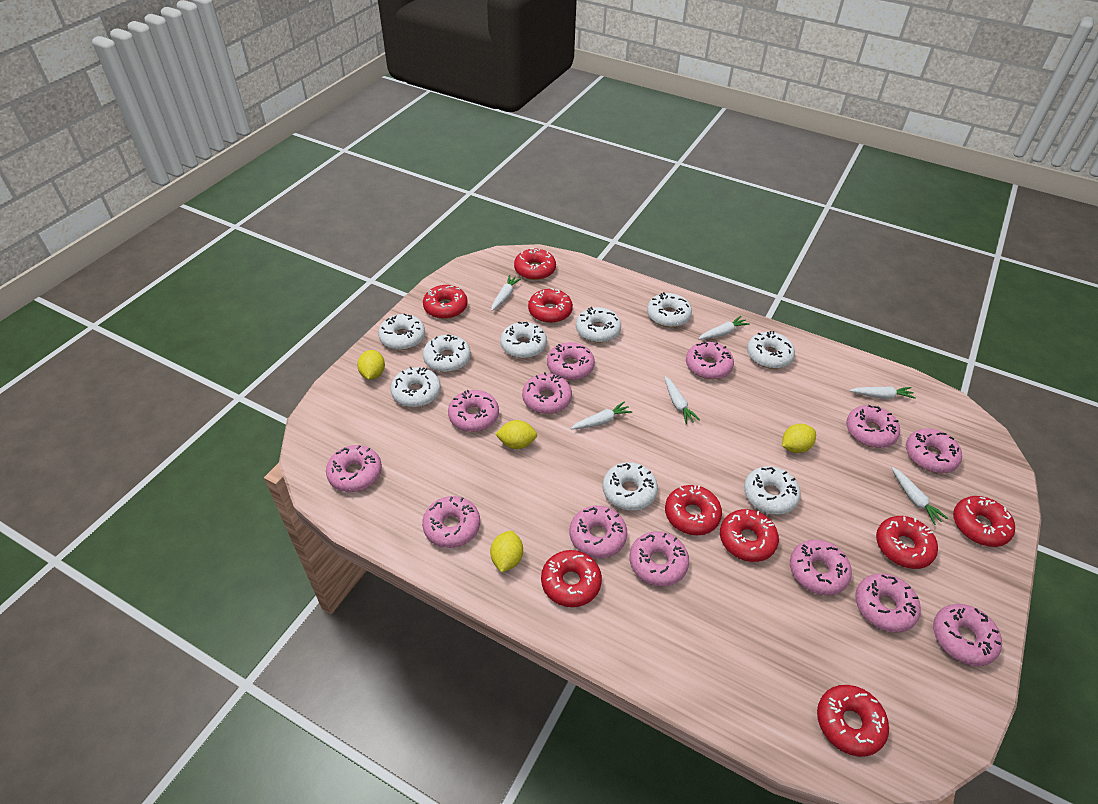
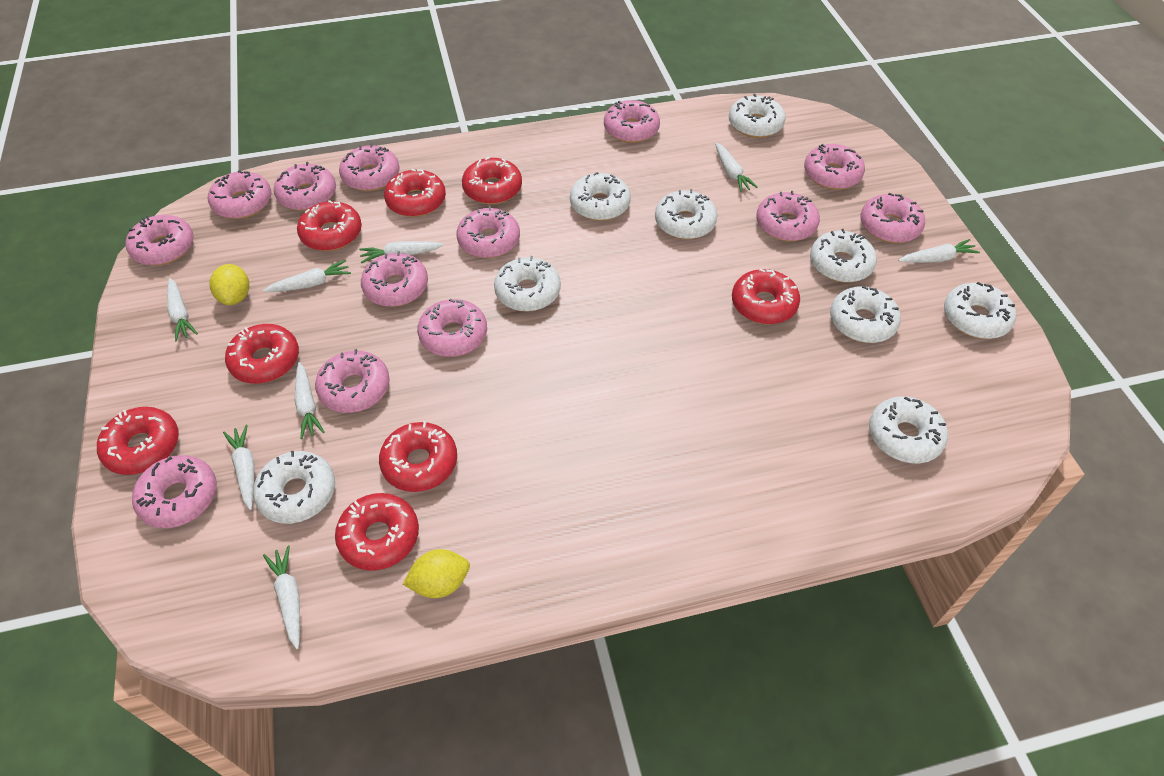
red donut: [423,285,468,319] [514,248,556,280] [528,288,573,323] [541,550,602,607] [665,485,722,535] [720,509,779,562] [817,685,889,757] [876,516,938,569] [953,496,1015,547] = 9 -> [97,407,179,475] [225,324,299,384] [297,200,362,251] [335,493,419,571] [379,422,457,492] [384,169,446,217] [462,157,522,204] [732,269,800,324] = 8
white carrot: [491,275,522,311] [571,401,633,429] [665,376,700,424] [698,316,750,340] [849,386,916,399] [892,467,948,525] = 6 -> [167,278,198,342] [223,425,255,510] [263,260,351,292] [263,546,300,649] [295,362,325,439] [359,241,444,263] [715,143,758,192] [898,239,980,263] = 8
yellow lemon: [357,350,385,380] [490,531,523,573] [495,420,537,449] [782,424,816,453] = 4 -> [210,264,249,305] [403,549,470,598] = 2

